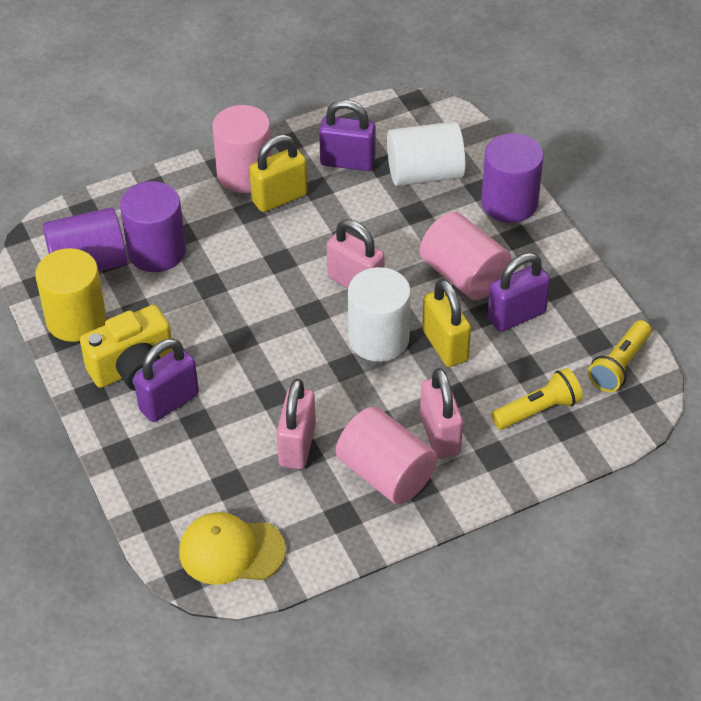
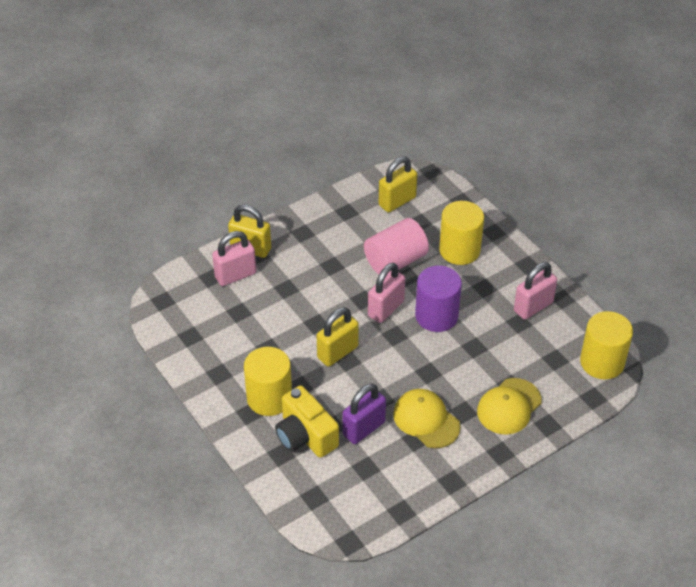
pink cylinder: [212,105,272,193] [336,407,437,505] [420,212,512,300] = 3 -> [364,218,429,274] = 1
purple cylinder: [43,207,127,271] [120,181,186,272] [481,133,544,223] = 3 -> [415,265,462,332] = 1
purple padlock: [134,339,199,422] [319,100,376,171] [488,253,550,332] = 3 -> [342,384,386,444] = 1
white cylinder: [348,267,411,362] [387,121,466,186] = 2 -> none = 0
yellow cap: [179,512,286,585] = 1 -> [393,389,461,448] [477,378,542,434] = 2
yellow cylinder: [35,248,106,342] = 1 -> [244,347,292,416] [439,201,484,265] [580,311,633,379] = 3
yellow flashlight: [491,368,583,430] [588,320,651,392] = 2 -> none = 0
yellow padlock: [249,135,308,212] [422,279,471,367] = 2 -> [228,205,271,258] [317,307,359,367] [379,157,417,212] = 3

